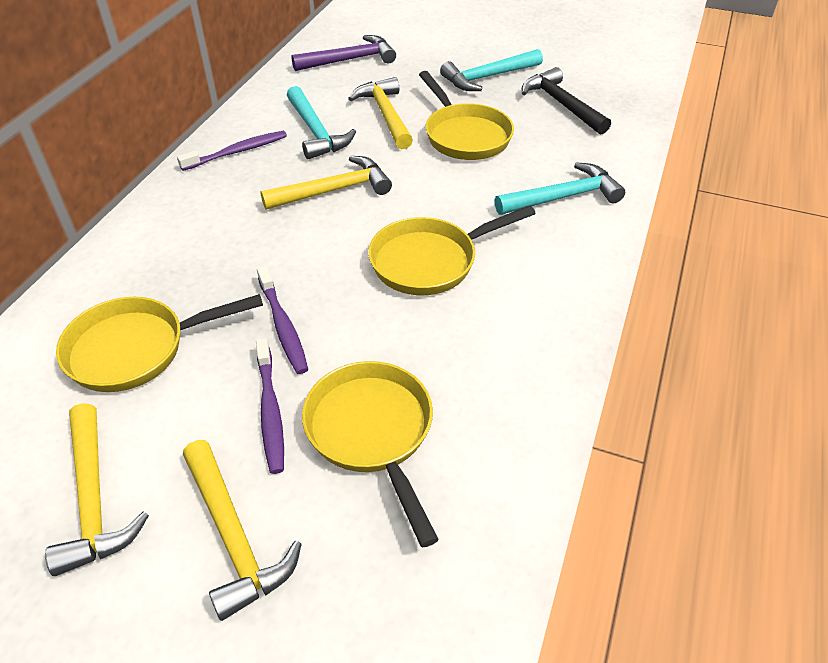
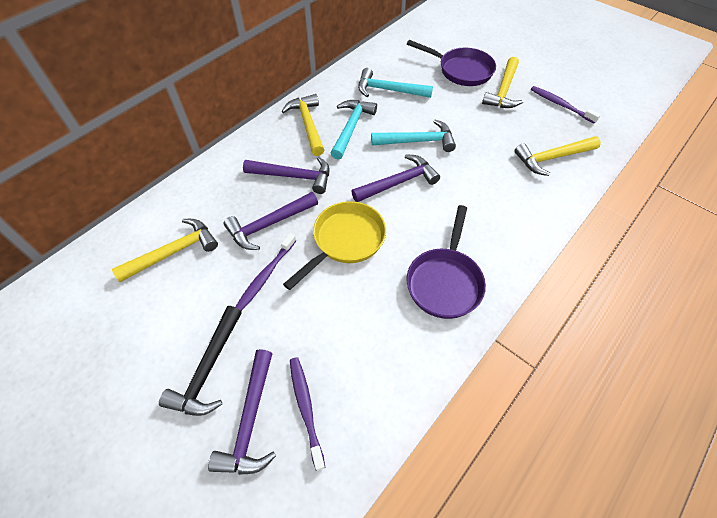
purple hammer: [291,35,396,71] = 1 -> [208,349,276,475] [224,192,318,250] [243,157,329,194] [351,154,440,202] = 4
purple pan: none = 0 -> [407,40,496,86] [407,205,486,319] = 2
yellow pan: [56,294,263,392] [302,361,439,548] [368,205,536,295] [419,71,514,160] = 4 -> [283,201,386,290] = 1

